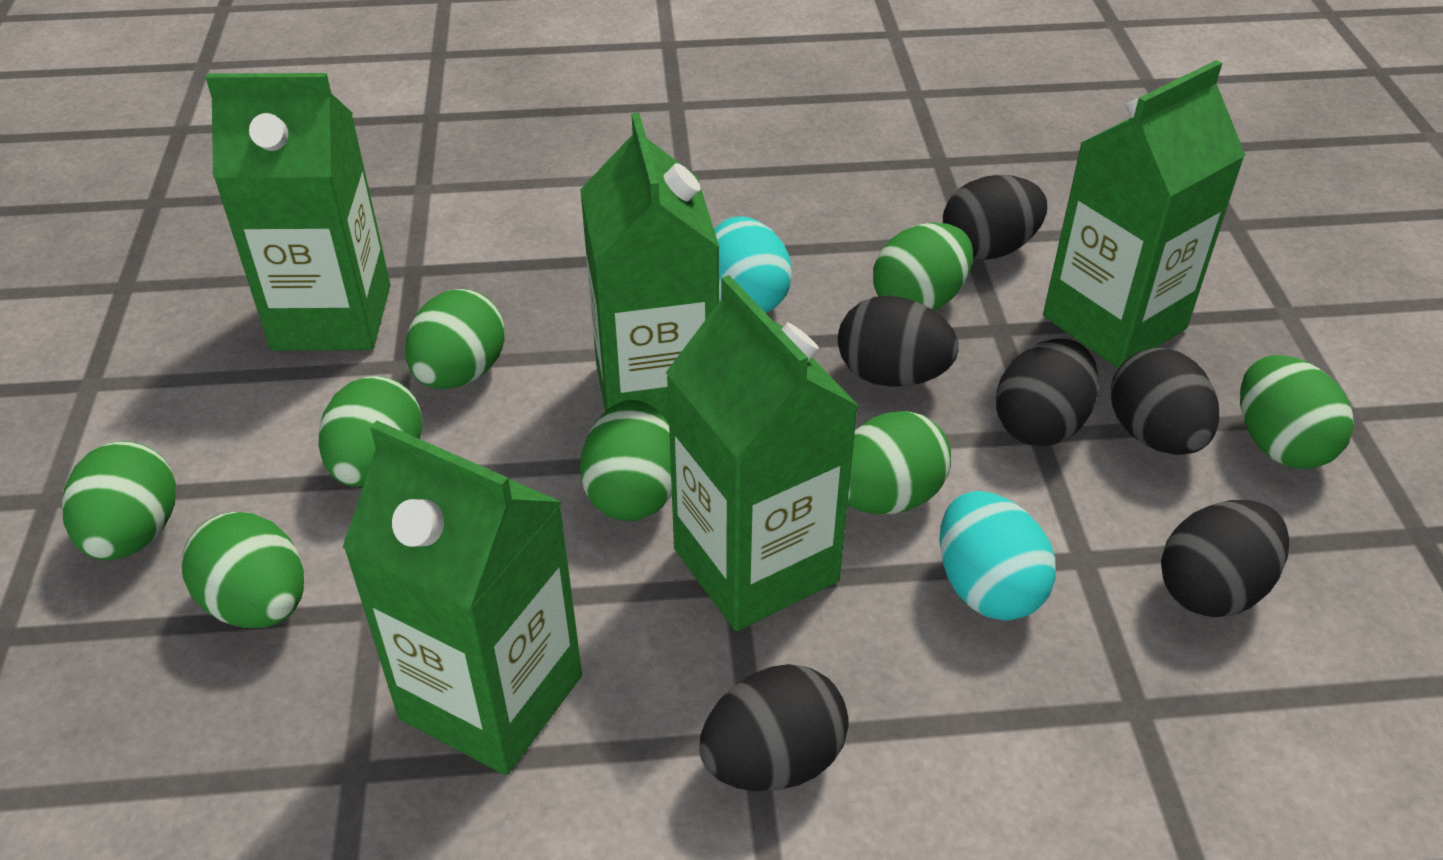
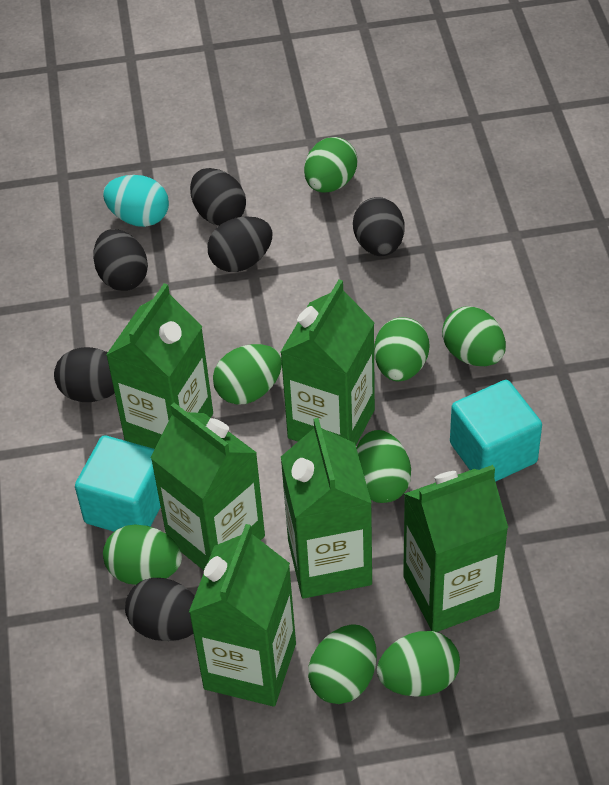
green carton: [205,73,391,351] [342,421,582,775] [580,113,720,424] [666,275,859,631] [1043,60,1246,369] = 5 -> [106,283,213,449] [150,403,265,570] [189,524,296,706] [280,279,375,445] [281,418,372,598] [403,465,508,632] = 6
turquoise cube: none = 0 -> [75,435,161,532] [450,380,542,482] = 2
turquoise egg: [714,216,792,313] [939,491,1056,621] = 2 -> [103,175,169,227] = 1

